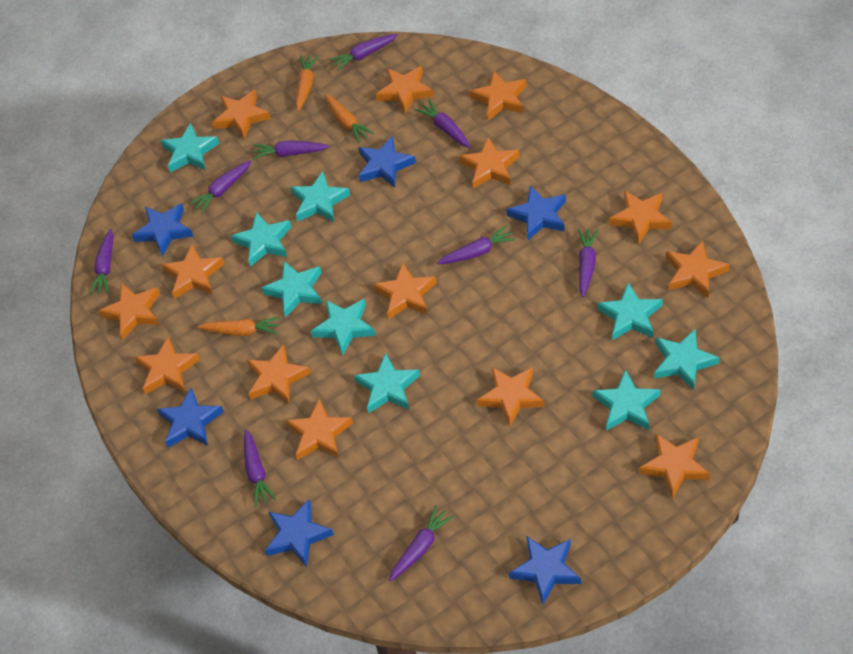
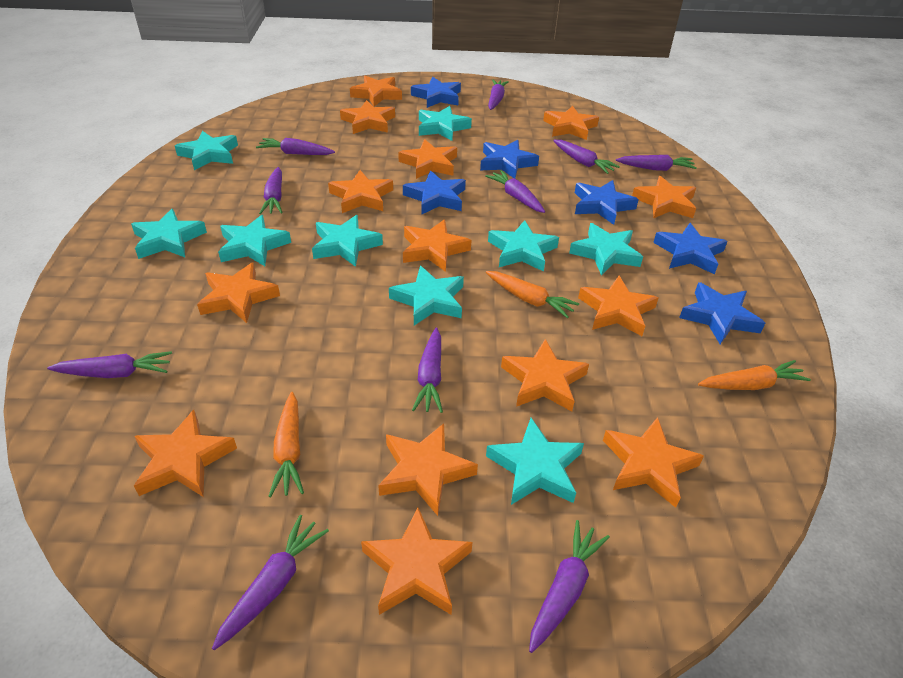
purple carrot: [89,229,113,294] [189,160,252,214] [244,429,276,507] [252,140,329,160] [329,34,398,71] [389,505,454,581] [415,100,471,148] [437,225,516,264] [578,229,599,297] = 9 -> [47,351,172,378] [212,515,329,650] [256,138,335,155] [259,167,283,214] [412,328,443,413] [485,170,545,213] [488,80,509,110] [529,520,610,653] [553,140,620,174] [616,155,697,171] = 10

